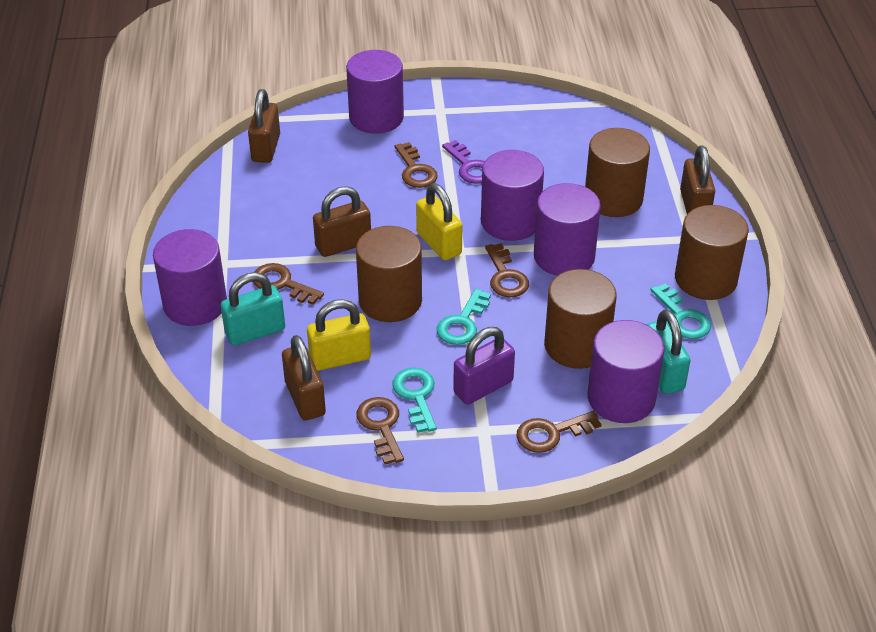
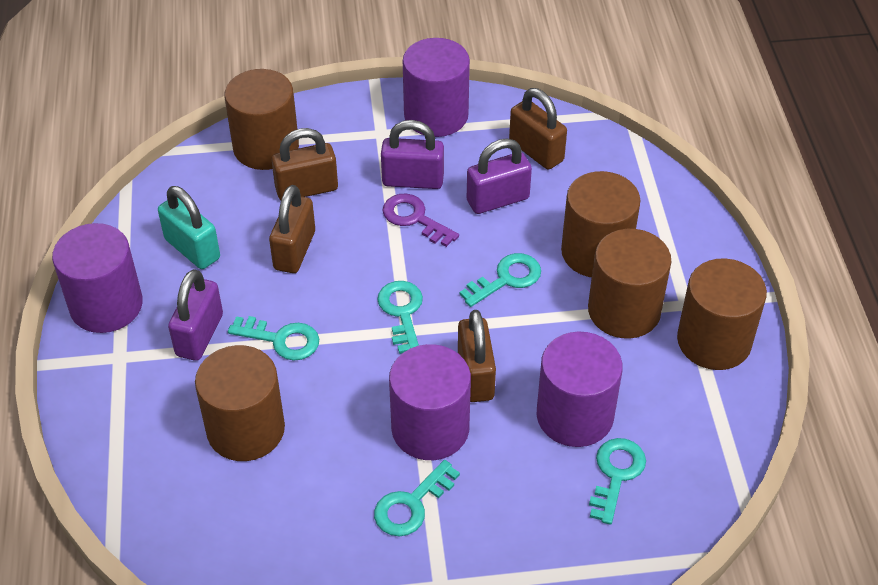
brown cylinder: [356,226,422,322] [544,269,617,369] [585,128,650,217] [675,205,749,300] = 4 -> [195,345,285,461] [224,69,299,170] [561,171,640,277] [588,229,671,339] [677,258,767,370] = 5
brown key: [253,263,324,305] [356,397,404,465] [395,142,438,188] [485,243,529,297] [516,411,601,453] = 5 -> none = 0
purple cylinder: [153,229,227,326] [346,50,404,134] [481,150,544,241] [534,183,601,276] [588,320,665,423] = 5 -> [52,223,143,333] [389,344,471,460] [403,38,470,137] [537,331,623,447] = 4
purple padlock: [453,327,515,405] = 1 -> [168,269,223,361] [381,120,444,189] [467,138,532,214] = 3
turquoise key: [392,367,437,433] [437,289,491,345] [651,283,711,339] = 3 -> [228,316,319,361] [374,460,460,537] [377,281,423,354] [460,253,541,307] [589,438,646,525] = 5
turquoise padlock: [221,272,285,346] [646,310,690,394] = 2 -> [158,186,220,269] = 1
yellow padlock: [307,299,371,371] [416,183,462,260] = 2 -> none = 0

